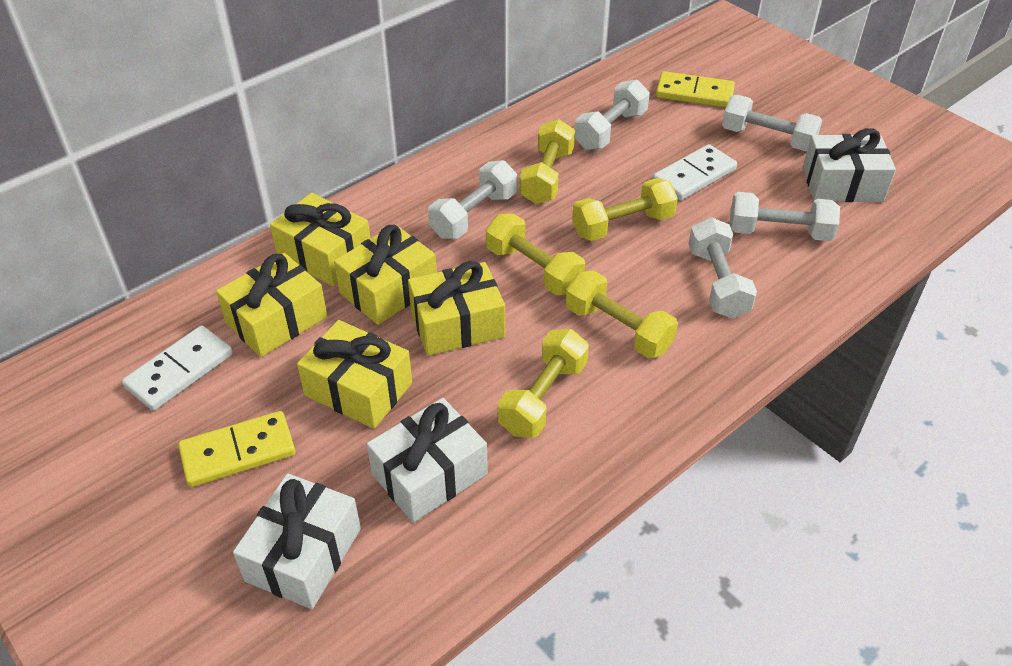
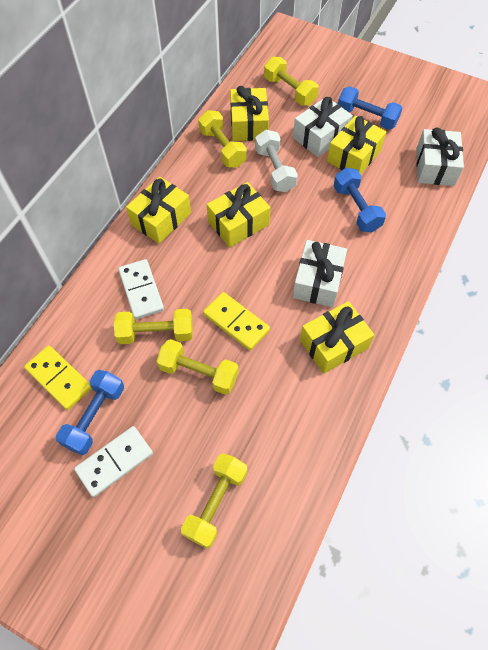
blue dumbbell: none = 0 -> [56,370,124,455] [334,168,386,232] [338,86,402,130] = 3
white dumbbell: [428,160,517,239] [575,79,650,150] [689,217,757,319] [722,95,822,151] [729,192,840,241] = 5 -> [255,130,298,192] = 1

